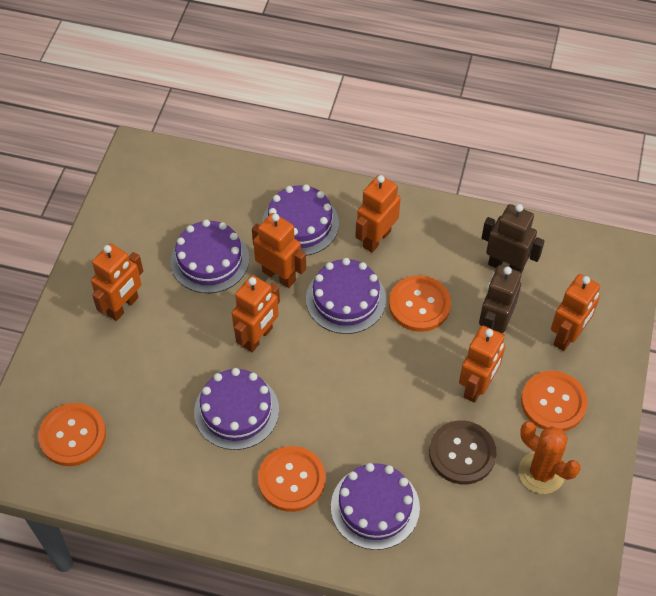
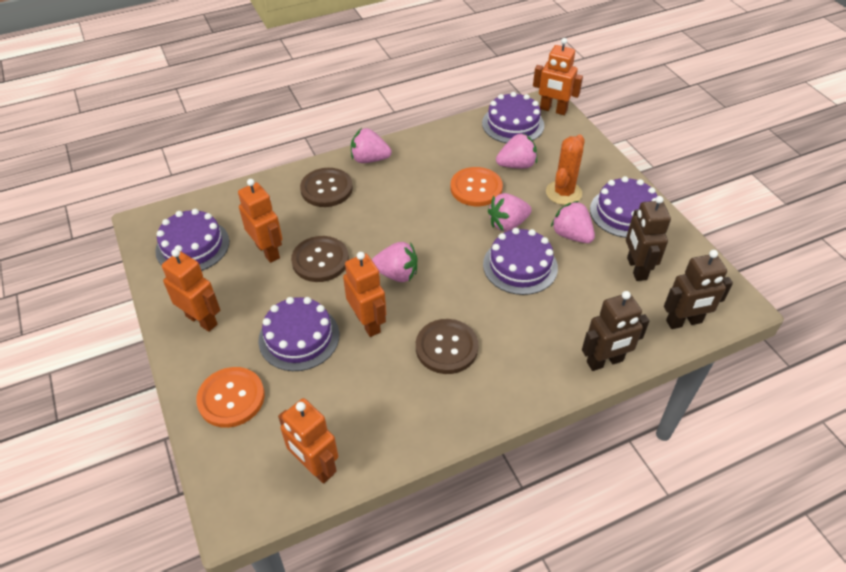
brown button: [429,420,497,485] = 1 -> [291,236,349,282] [300,168,353,207] [416,319,479,374] = 3
brown robot: [479,265,521,333] [482,204,545,273] = 2 -> [582,291,650,371] [626,196,671,281] [664,250,733,329] = 3
orange button: [38,403,106,466] [258,446,325,512] [389,275,451,332] [521,371,588,431] = 4 -> [196,367,265,428] [451,167,503,206] = 2
orange robot: [91,243,143,321] [232,275,280,352] [252,213,306,288] [355,175,401,253] [459,326,505,403] [551,274,600,351] = 6 -> [162,249,220,332] [238,179,282,263] [278,398,338,484] [343,252,386,337] [533,38,583,115] = 5
pink strawberry: none = 0 -> [351,128,392,163] [372,242,418,282] [488,193,532,232] [496,133,537,169] [551,201,595,243] = 5

